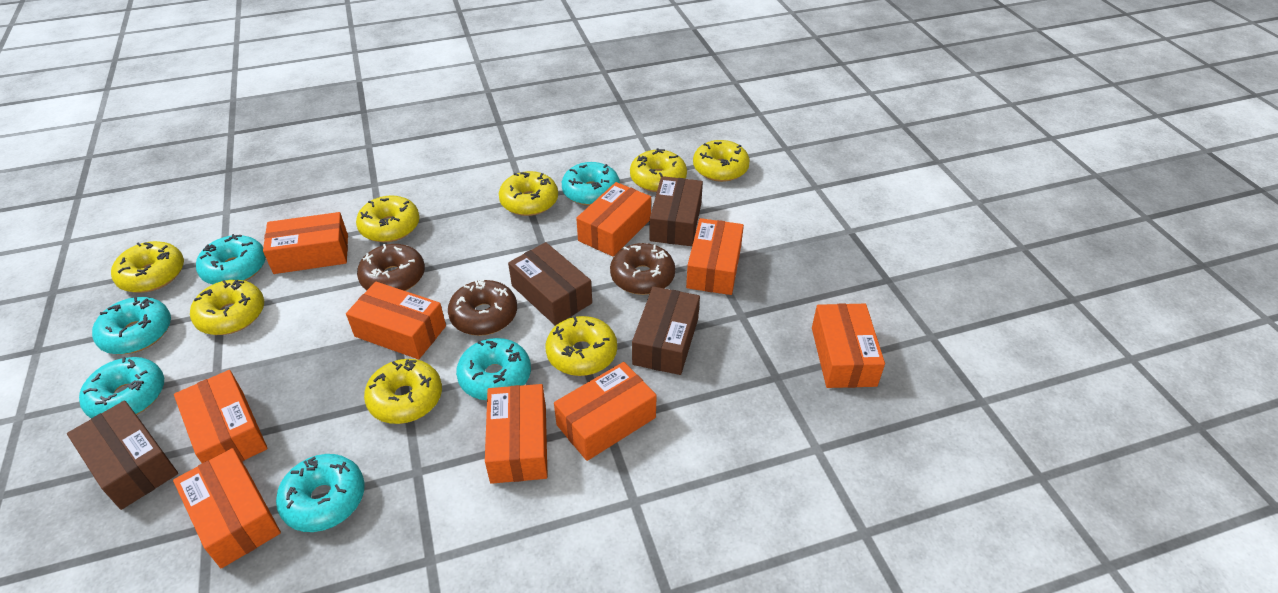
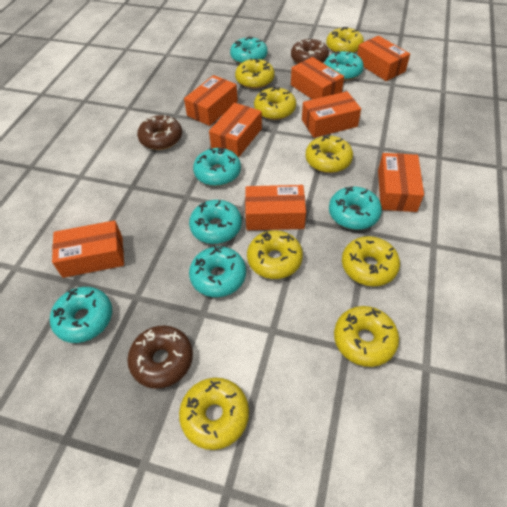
brown box: [67,401,178,510] [508,242,592,326] [632,286,700,375] [649,176,703,246] = 4 -> none = 0
orange box: [173,448,281,568] [174,370,268,463] [263,212,348,274] [346,282,446,359] [485,384,548,484] [554,362,657,461] [576,182,651,257] [686,218,744,295] [812,303,885,388] = 9 -> [52,220,124,278] [184,75,238,126] [209,103,262,158] [245,185,306,230] [291,57,344,100] [302,91,361,138] [357,36,410,81] [378,153,424,212] = 8
turquoise donut: [79,357,164,418] [92,297,171,354] [196,234,266,284] [276,454,365,532] [456,338,531,400] [562,162,620,206] = 6 -> [50,287,112,343] [189,200,242,244] [189,246,246,297] [193,148,241,186] [230,36,268,64] [324,51,364,81] [329,186,382,230] = 7

